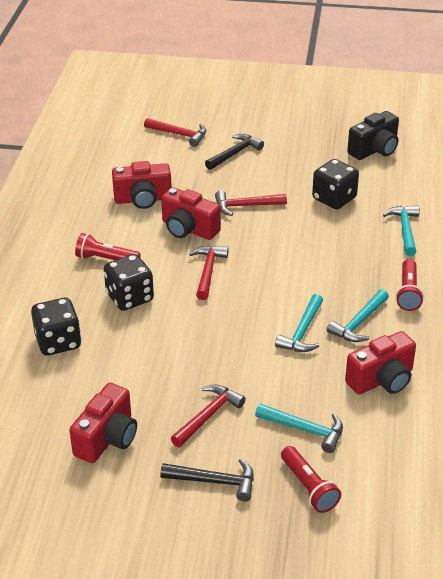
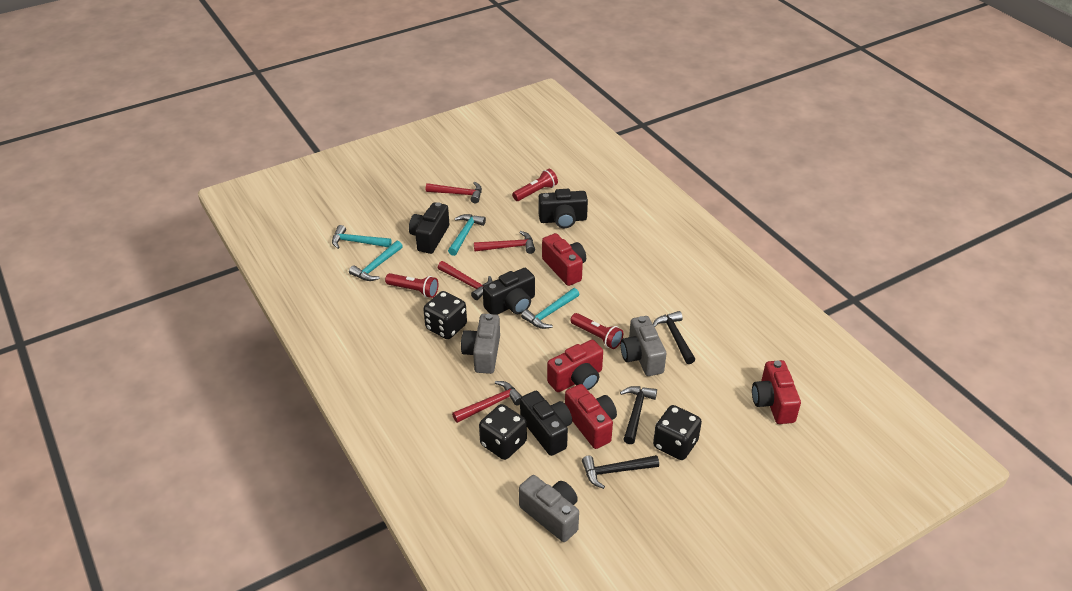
black camera: [347,111,399,160] = 1 -> [409,202,449,254] [483,268,535,315] [520,391,572,456] [538,189,588,228] = 4
black hammer: [160,459,254,502] [205,134,264,170] = 2 -> [582,455,659,489] [620,386,657,444] [653,311,695,364] = 3
grey camera: none = 0 -> [461,314,500,374] [519,475,579,542] [620,316,666,376] = 3

